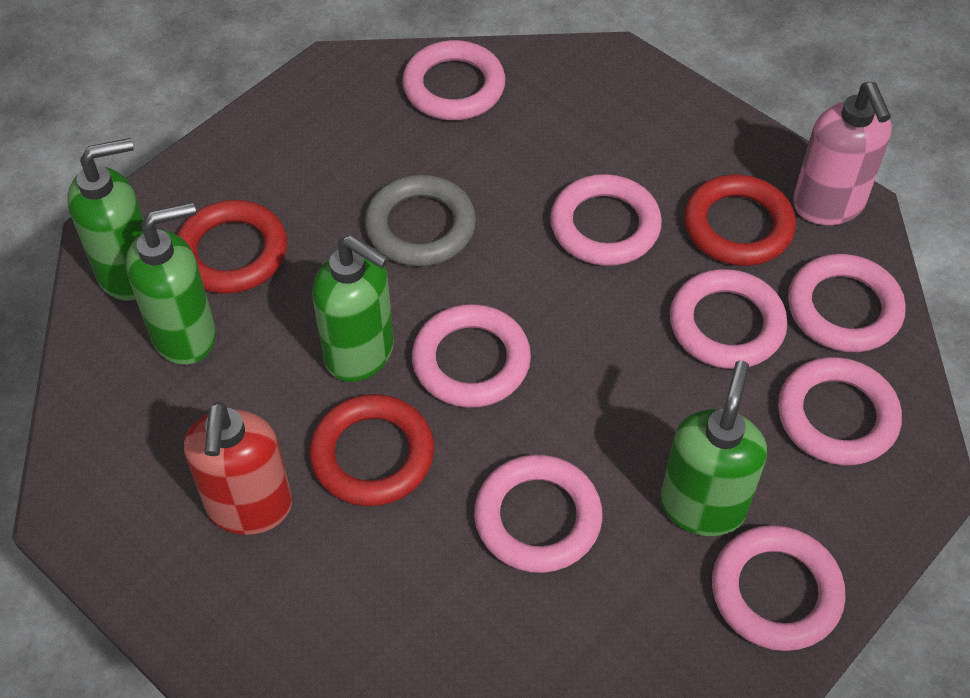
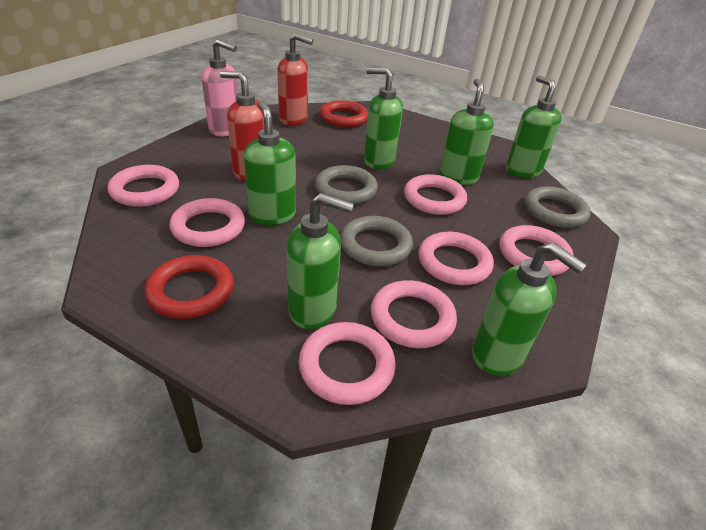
green soap dispenser: [67,138,144,301] [126,202,216,365] [312,235,394,382] [660,361,767,536] = 4 -> [244,101,296,225] [287,193,354,330] [364,67,403,170] [439,78,494,185] [472,242,587,376] [506,75,562,178] = 6
grey ring: [365,175,476,266] = 1 -> [315,165,378,205] [340,216,413,266] [525,186,591,228] = 3
pink ring: [402,40,505,120] [412,304,531,408] [474,455,603,573] [550,174,662,266] [670,269,788,369] [712,525,846,651] [778,357,902,465] [788,254,906,352] = 8 -> [108,165,179,207] [169,198,245,247] [299,322,396,405] [371,280,457,348] [404,174,467,215] [419,232,494,285] [500,225,574,276] = 7
red ring: [177,200,287,294] [310,394,434,506] [684,174,796,266] = 3 -> [144,255,234,319] [319,100,368,127] = 2
red soap dispenser: [184,401,292,535] = 1 -> [220,71,264,181] [277,33,313,126] = 2

